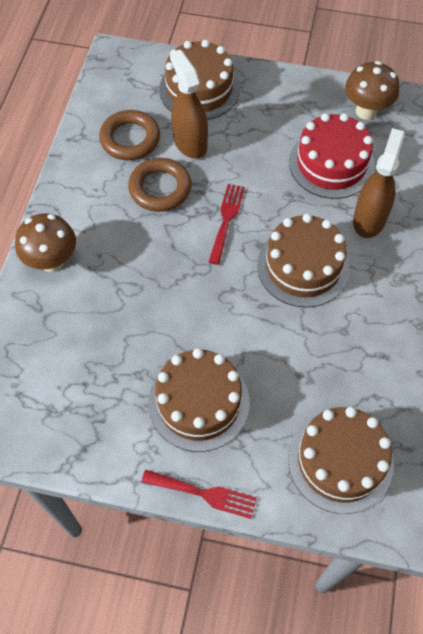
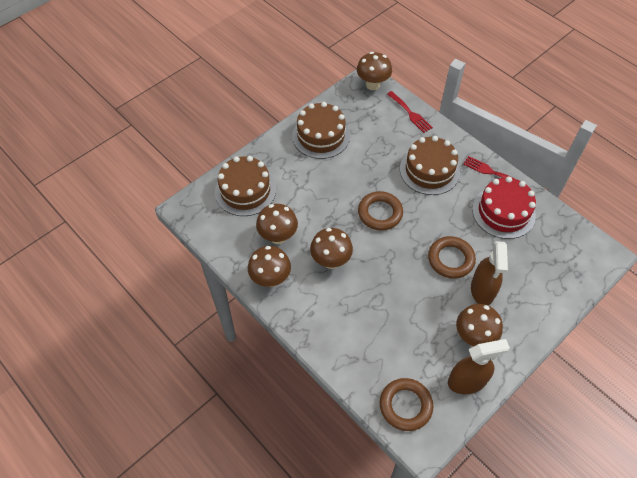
brown cake: [148,348,250,452] [159,40,240,120] [257,214,350,308] [288,407,394,514] = 4 -> [215,156,276,216] [292,102,350,159] [400,136,460,195] = 3
brown mushroom: [15,213,76,272] [345,61,399,120] = 2 -> [248,246,291,287] [256,204,298,244] [310,228,353,269] [357,52,392,90] [456,304,503,346] = 5
brown ring: [99,110,160,160] [128,158,191,212] = 2 -> [358,191,403,231] [380,378,433,431] [428,236,476,279] = 3

